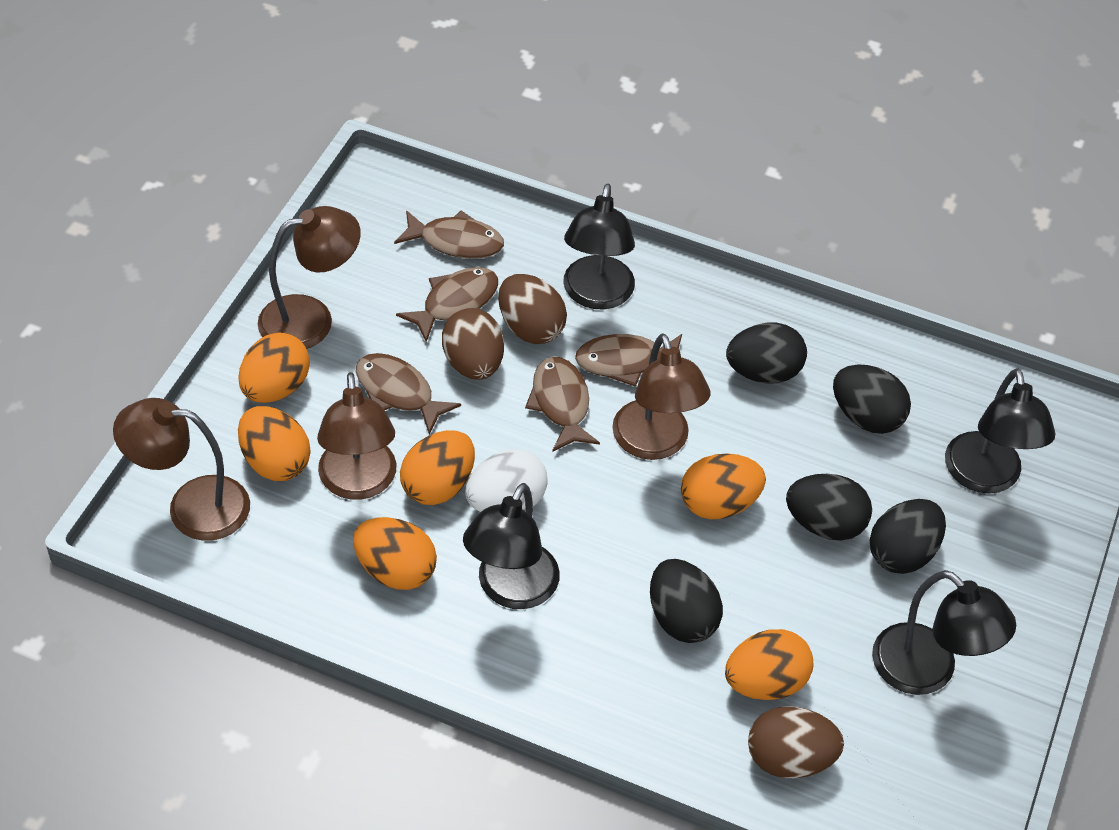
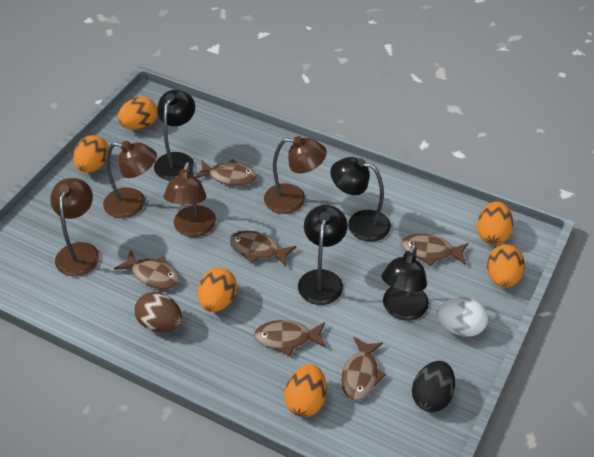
black egg: [650,559,723,643] [726,323,807,384] [786,474,872,540] [833,365,911,434] [869,499,946,574] = 5 -> [412,361,455,412] = 1
brown egg: [442,308,504,380] [498,274,567,344] [748,706,844,778] = 3 -> [134,292,182,332] = 1
brown fish: [356,353,461,434] [394,210,504,259] [396,267,498,342] [525,357,600,452] [575,334,682,387] = 5 -> [114,250,180,289] [195,159,257,186] [230,231,296,267] [254,320,326,356] [341,337,386,400] [401,234,468,266] = 6

